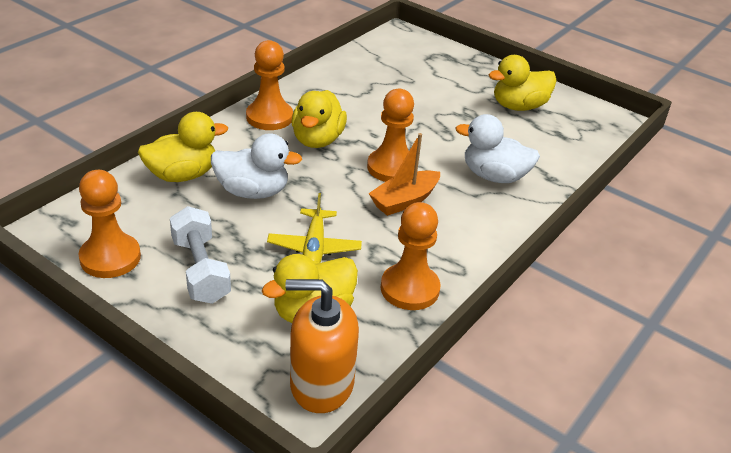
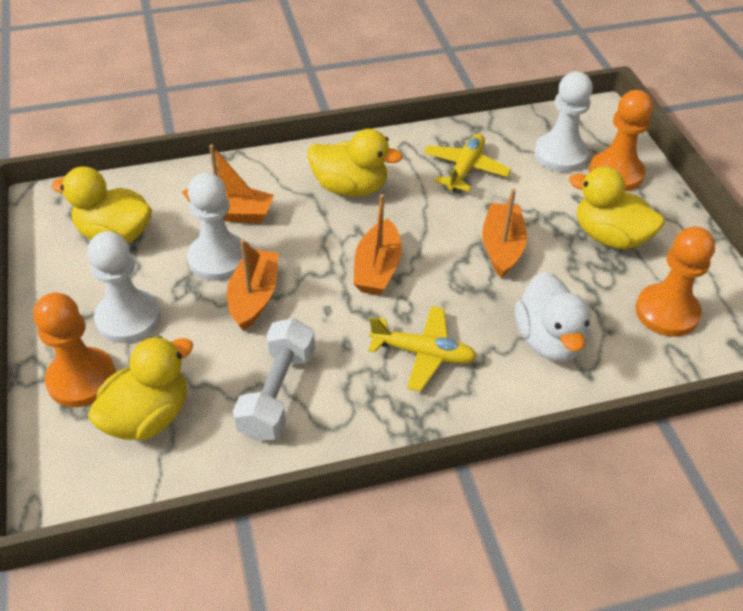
orange boat: [368,133,440,216] = 1 -> [181,144,274,223] [227,239,278,331] [354,194,402,295] [482,189,527,278] = 4
orange pawn: [79,170,141,278] [246,40,293,130] [367,89,414,182] [381,202,441,310] = 4 -> [33,293,116,407] [589,90,653,191] [635,226,715,337] = 3
orange soap dispenser: [285,279,359,413] = 1 -> none = 0
white duck: [211,133,302,199] [455,114,540,183] = 2 -> [515,271,591,362] = 1
white pawn: none = 0 -> [87,231,161,343] [187,173,243,281] [534,72,593,172] = 3
yellow plane: [267,193,362,263] = 1 -> [369,306,477,392] [424,134,511,192] = 2

